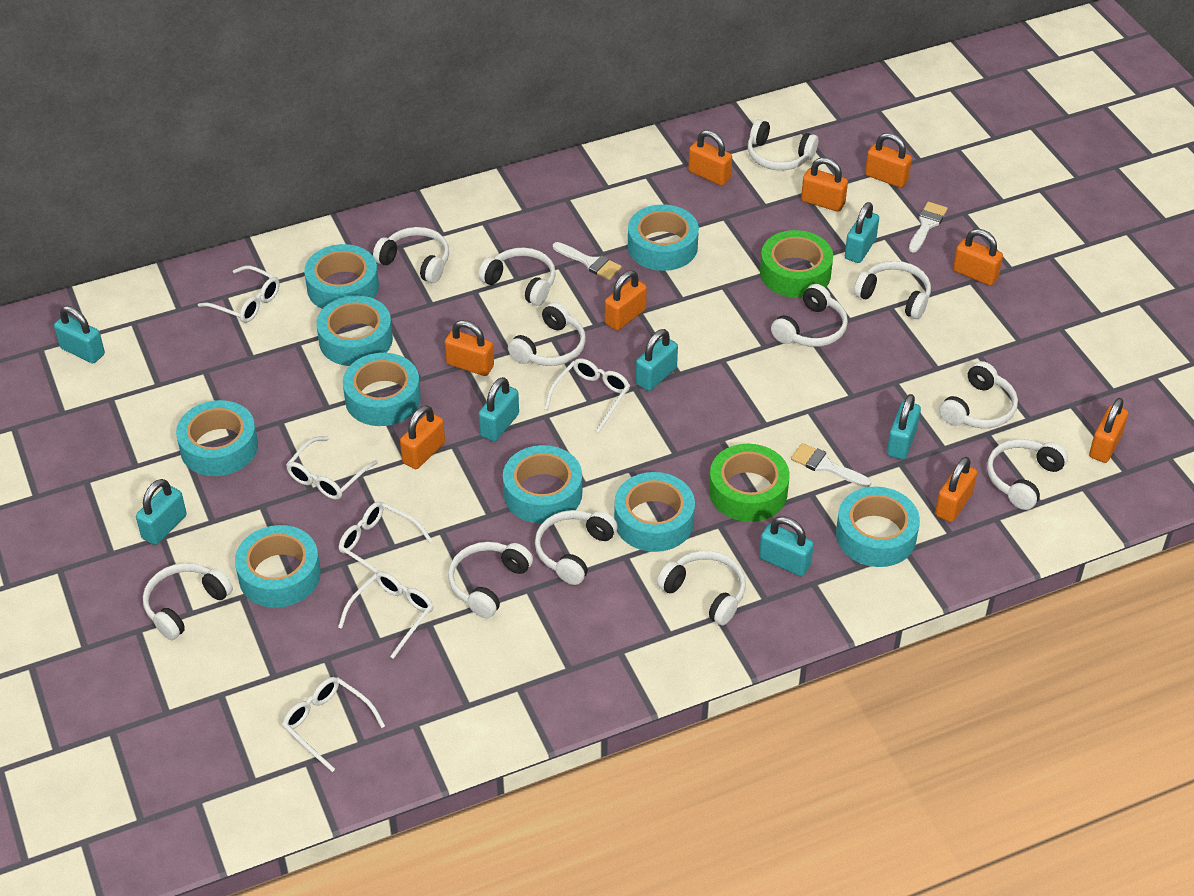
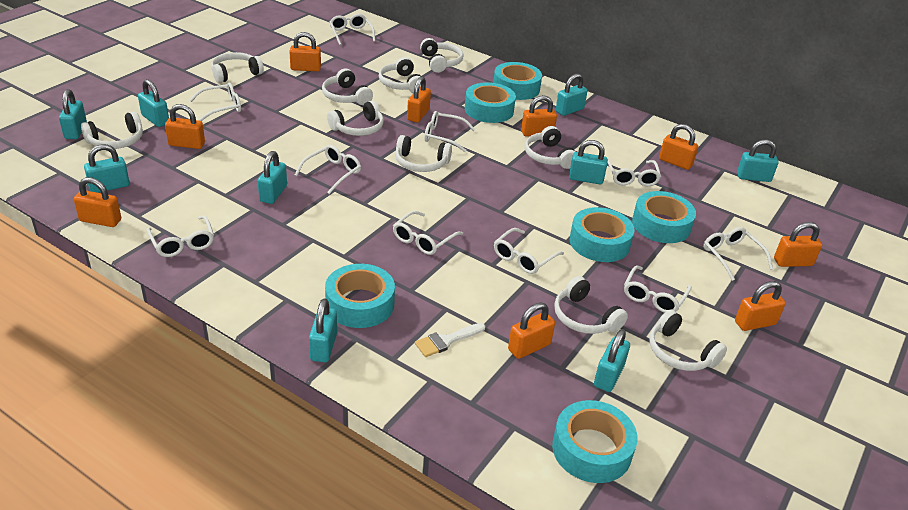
green tape: [709,444,790,522] [760,230,833,298] = 2 -> none = 0
turquoise padlock: [54,306,105,363] [136,479,187,545] [478,377,519,442] [636,329,678,391] [759,516,814,576] [845,202,879,263] [887,394,921,460] = 7 -> [59,89,87,139] [84,144,130,193] [138,79,169,127] [258,151,287,204] [309,299,337,362] [556,73,588,116] [569,140,608,184] [594,329,630,392] [737,140,779,182] = 9
turquoise tape: [176,400,258,476] [235,525,321,608] [304,244,379,309] [316,295,393,366] [343,353,421,426] [503,445,582,524] [614,472,695,552] [628,204,699,271] [836,486,920,567] = 9 -> [325,264,395,328] [465,82,516,123] [493,62,542,100] [552,400,638,483] [570,207,634,262] [632,191,696,243] = 6
white brush: [553,242,622,280] [791,443,872,487] [909,202,948,252] = 3 -> [415,323,485,357] = 1
white glasses: [198,266,280,323] [282,677,385,772] [286,436,378,500] [338,571,433,659] [339,502,432,574] [544,358,630,433] = 6 -> [147,215,214,257] [190,83,241,121] [295,145,361,194] [330,14,375,45] [393,211,463,255] [424,111,476,152] [494,228,564,274] [607,158,661,186] [624,265,692,313] [703,227,773,281] = 10
white headphones: [143,563,233,640] [373,227,449,283] [448,542,533,618] [478,248,556,306] [508,302,586,366] [535,510,618,585] [657,551,746,625] [748,119,818,170] [771,284,848,347] [854,261,931,319] [939,361,1018,428] [987,439,1068,510] = 12 -> [81,112,143,149] [211,52,264,83] [322,68,373,105] [327,101,384,136] [379,57,421,93] [395,135,452,172] [420,38,463,73] [525,126,576,169] [554,276,628,334] [649,310,727,371] = 10

